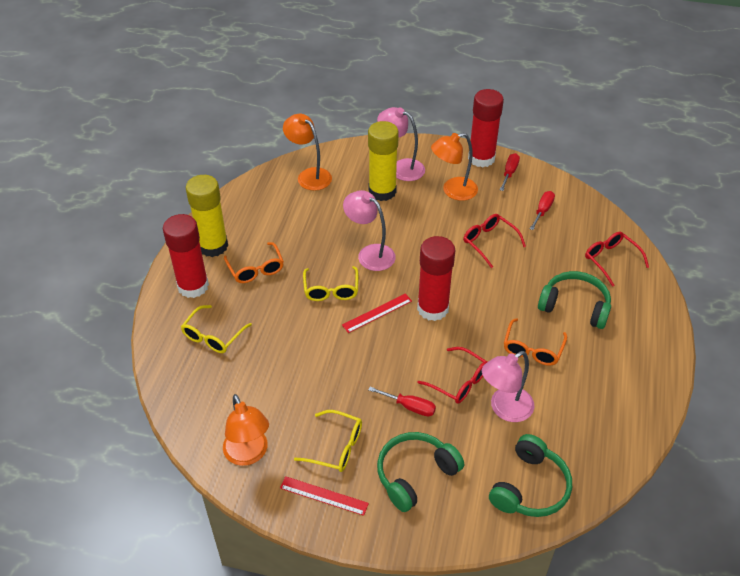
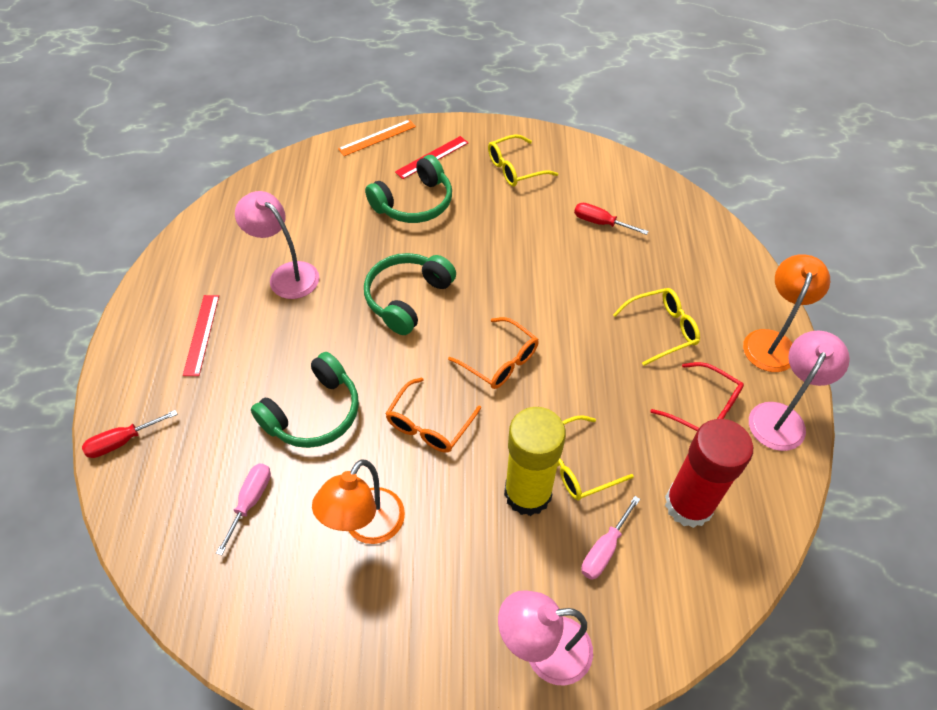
orange lamp: [223,394,269,466] [283,114,332,191] [431,133,478,201] = 3 -> [312,459,405,544] [743,254,830,372] = 2
orange ruler: none = 0 -> [338,120,416,156] = 1
pink screwdriver: none = 0 -> [216,464,271,555] [581,496,640,580] = 2
red glasses: [417,347,487,404] [463,214,526,268] [585,232,649,287] = 3 -> [650,362,744,431] = 1
red glue stick: [163,214,209,298] [417,236,455,321] [468,89,504,167] = 3 -> [665,419,753,528] = 1
red screwdriver: [368,387,436,417] [500,153,520,191] [530,191,555,230] = 3 -> [82,410,177,458] [574,203,648,235] = 2
yellow glue stick: [186,175,228,257] [368,121,399,201] = 2 -> [504,407,566,516] = 1

